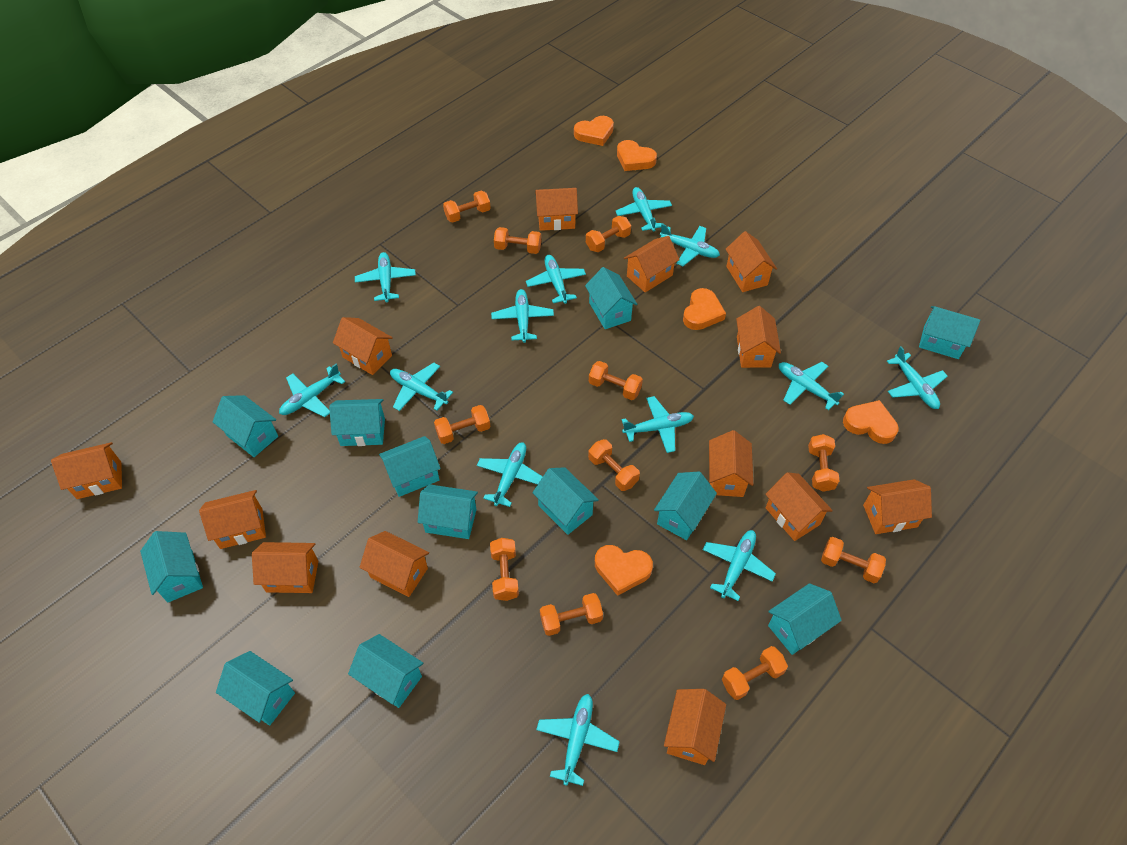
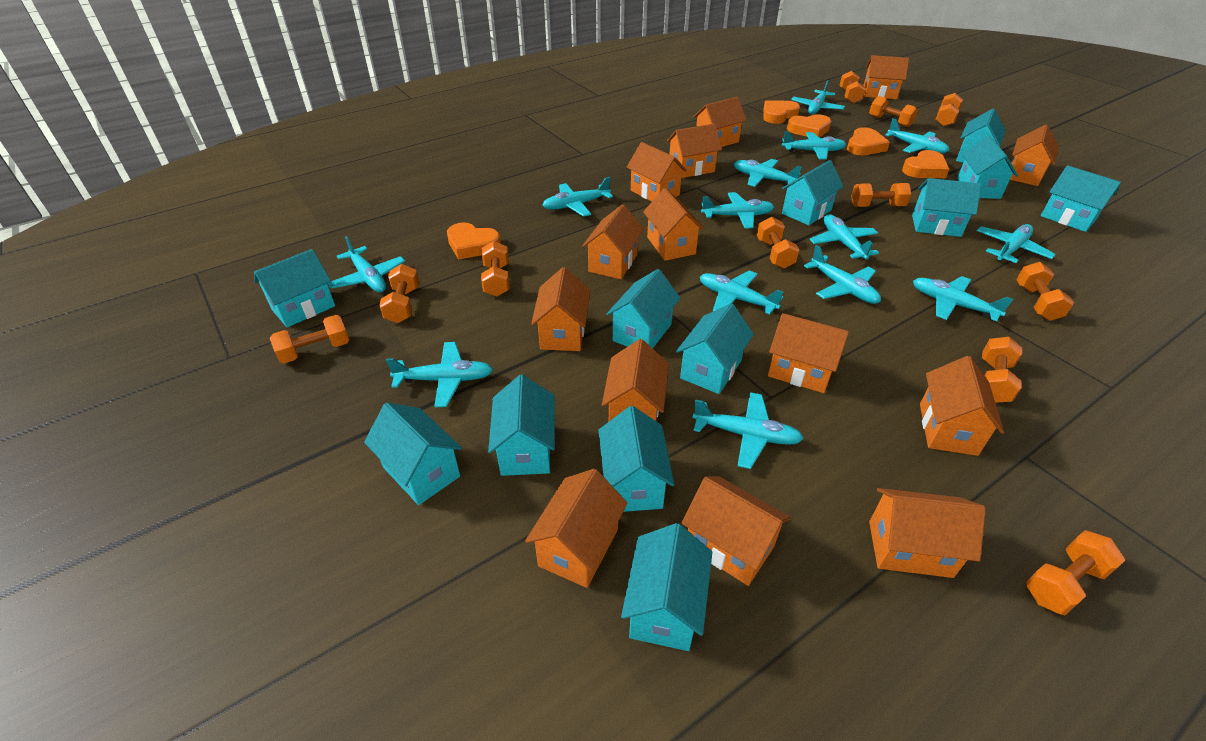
orange house: [51,442,122,499] [199,490,266,549] [252,542,318,593] [333,317,393,375] [360,531,429,597] [535,188,578,231] [624,236,680,292] [664,689,726,765] [709,430,753,497] [725,231,777,292] [736,306,781,368] [765,472,833,541] [863,479,932,534] = 13 -> [525,469,628,588] [531,267,590,351] [582,204,644,279] [602,339,669,421] [627,142,687,201] [643,188,705,261] [667,123,722,178] [682,476,791,586] [693,97,747,147] [768,313,849,393] [863,55,909,99] [869,488,986,578] [920,356,1004,456] [1010,125,1059,186] = 14
turquoise plane: [279,364,345,417] [355,252,416,302] [390,363,453,411] [477,442,543,507] [491,289,554,343] [526,255,586,304] [536,694,620,786] [616,187,672,232] [622,396,694,453] [660,224,720,266] [703,530,776,601] [779,362,844,410] [887,346,947,409] = 13 -> [328,236,405,292] [386,342,493,408] [542,177,613,217] [693,392,804,469] [700,270,784,315] [701,192,774,229] [734,159,802,187] [782,131,846,159] [791,80,845,114] [804,245,881,304] [809,214,879,260] [885,118,950,153] [913,276,1013,321] [977,224,1056,263] = 14

